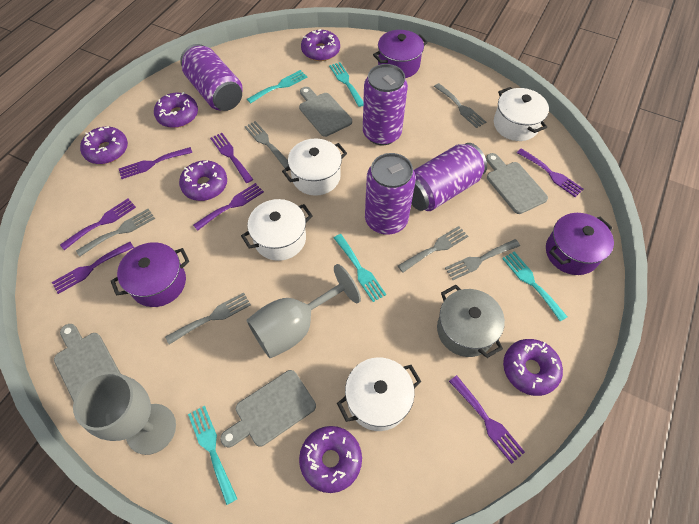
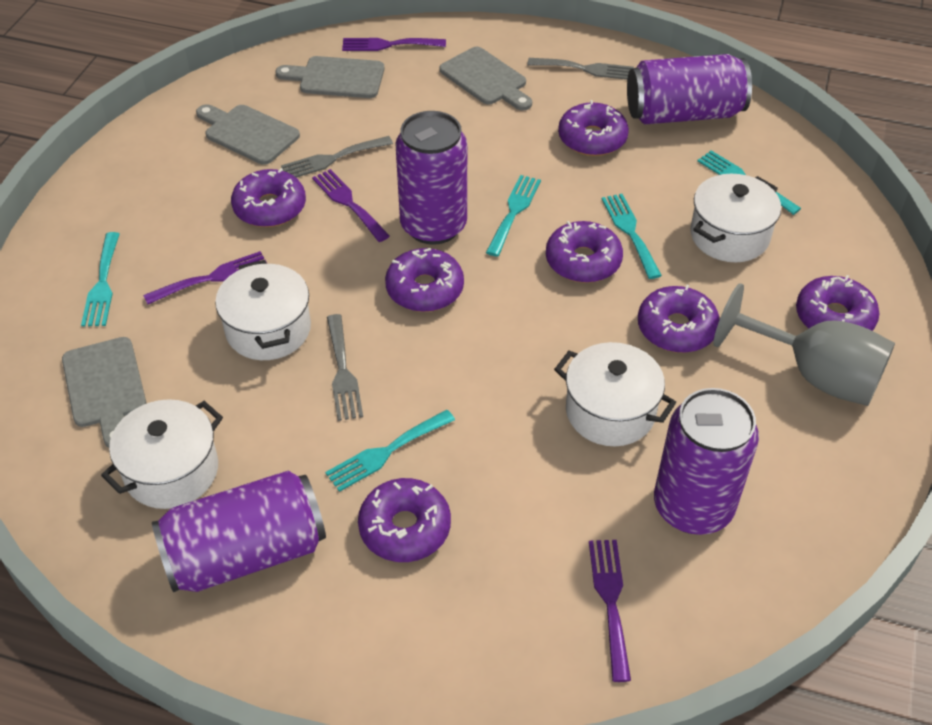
grey fork: [76,209,155,257] [165,292,251,345] [245,121,289,169] [398,226,468,273] [434,83,486,128] [445,239,520,280] = 6 -> [281,136,393,178] [327,314,363,421] [527,58,634,80] = 3
grey goblet: [73,372,176,455] [246,264,361,358] = 2 -> [713,283,895,406] = 1
grey pot: [437,285,505,358] = 1 -> none = 0
purple donut: [80,126,128,164] [154,92,198,128] [179,160,227,201] [299,426,362,493] [301,29,340,61] [503,339,563,396] = 6 -> [231,168,306,227] [358,478,451,562] [385,248,464,312] [546,221,623,283] [558,100,629,156] [638,285,720,353] [796,275,880,331] = 7
purple fork: [52,242,134,294] [60,199,136,250] [119,147,192,179] [193,183,264,231] [210,133,253,183] [449,375,525,464] [517,148,583,197] = 7 -> [143,251,268,305] [312,169,390,242] [342,38,446,51] [589,540,631,682] = 4
purple pot: [111,242,189,307] [373,30,428,78] [546,213,614,275] = 3 -> none = 0

